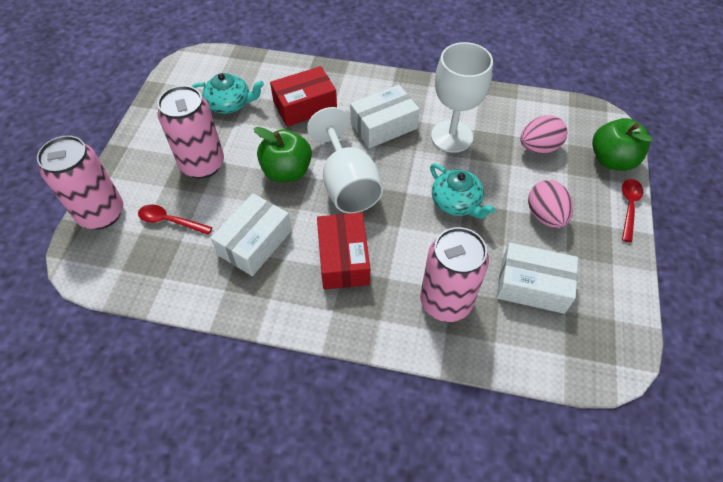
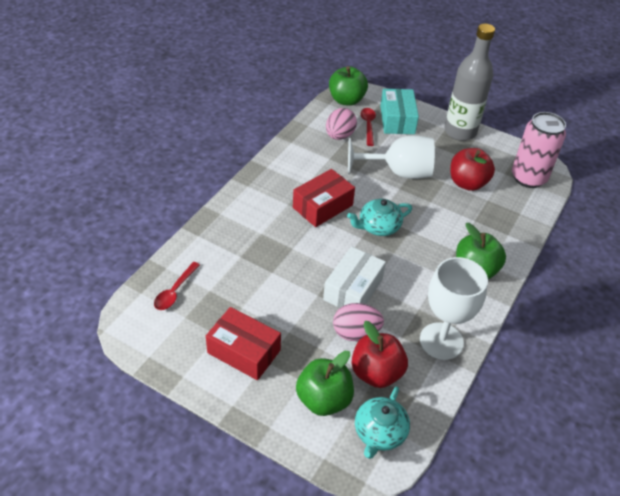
green apple: [254,127,312,182] [592,118,653,171] = 2 -> [296,351,354,416] [329,66,368,106] [456,223,506,279] = 3
grey bottle: none = 0 -> [444,24,495,141] = 1
pink can: [37,136,123,230] [157,86,224,179] [420,227,489,322] = 3 -> [512,112,566,188] = 1
red apple: none = 0 -> [352,321,408,388] [450,148,495,191] = 2
turquoise box: none = 0 -> [380,89,419,134] = 1
white box: [211,193,292,276] [350,85,420,148] [497,243,578,314] = 3 -> [323,246,386,308] = 1

